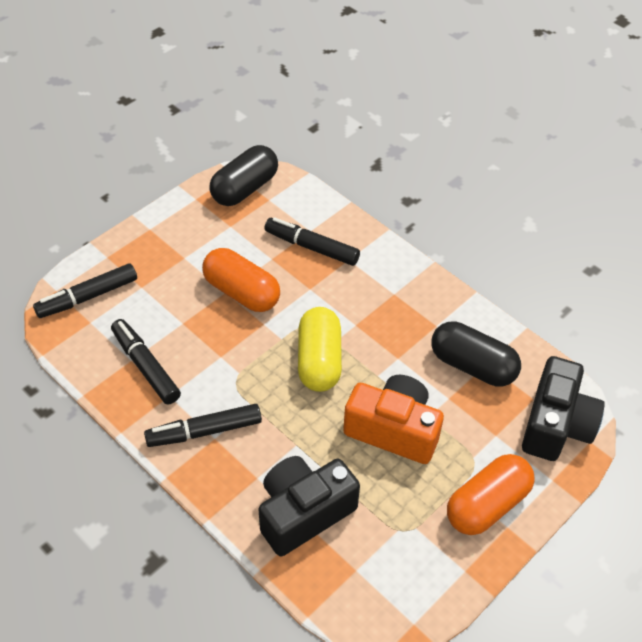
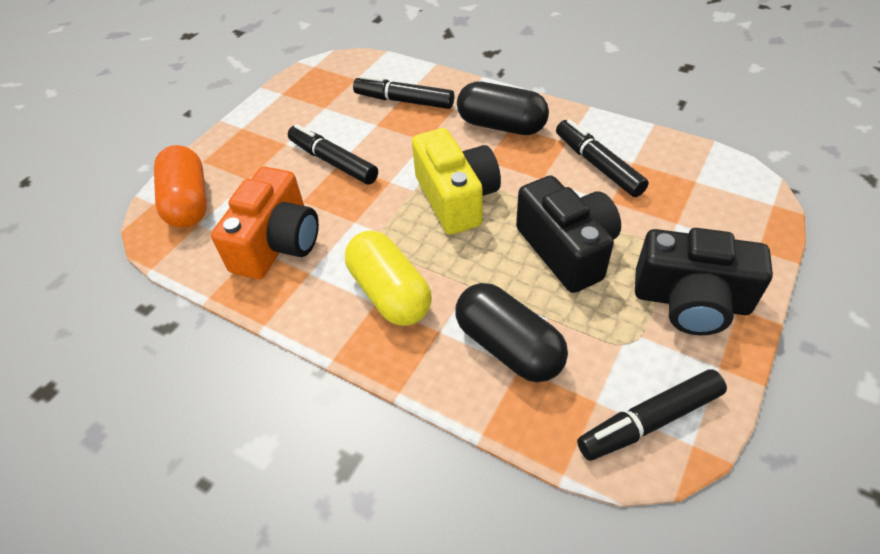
orange capsule: [202,248,280,312] [447,454,535,535] = 2 -> [154,145,207,228] = 1
yellow camera: none = 0 -> [412,128,501,235] = 1

